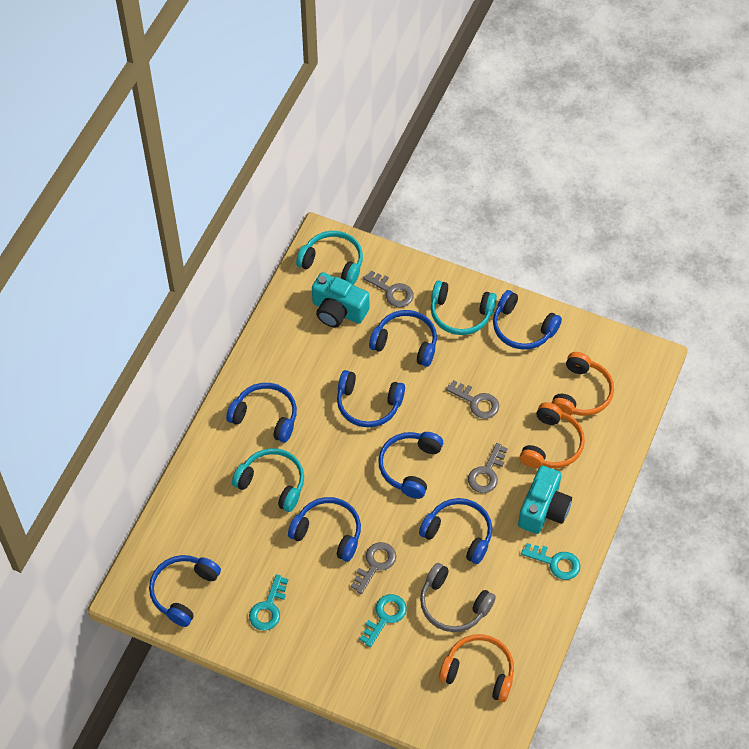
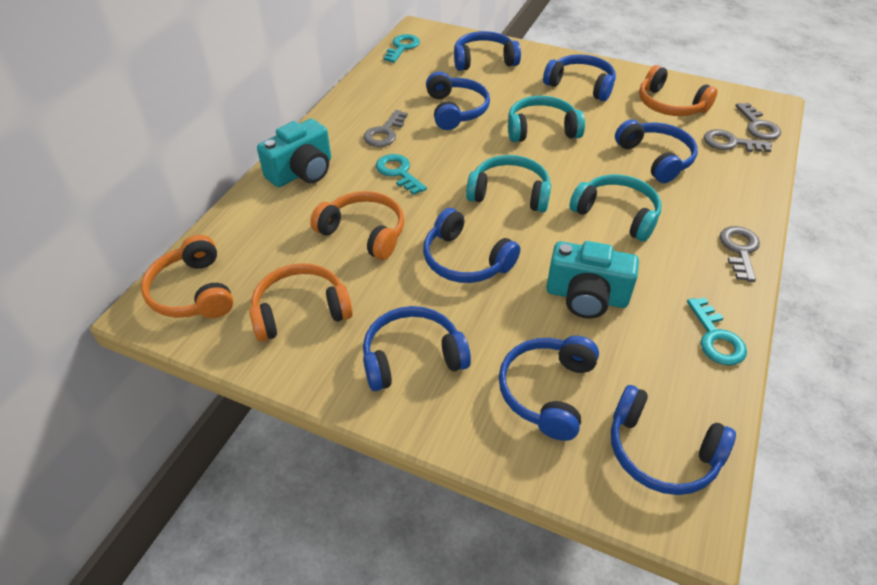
grey headphones: [420,563,496,632] = 1 -> none = 0
orange headphones: [439,634,514,702] [520,402,585,468] [551,352,614,416] = 3 -> [141,235,233,318] [249,263,353,341] [310,191,404,260] [639,65,718,116] = 4

